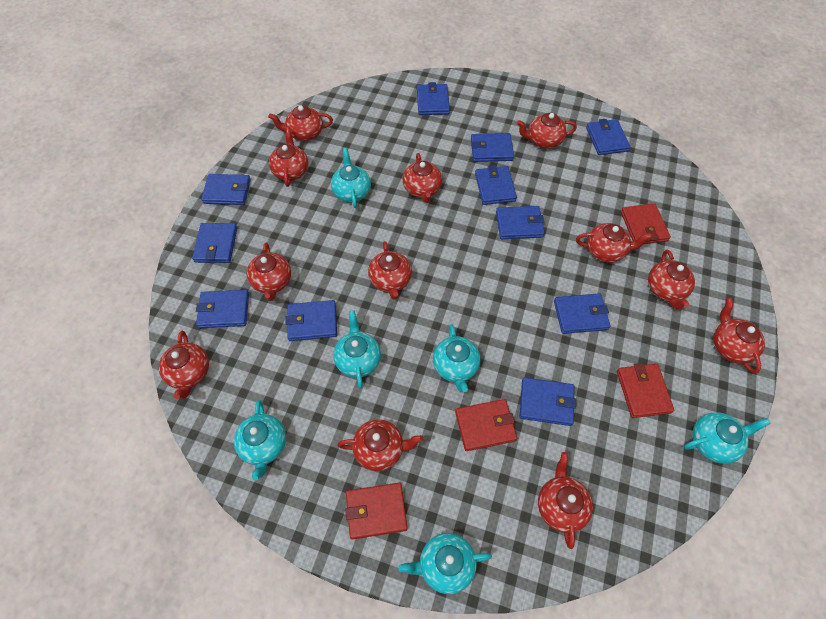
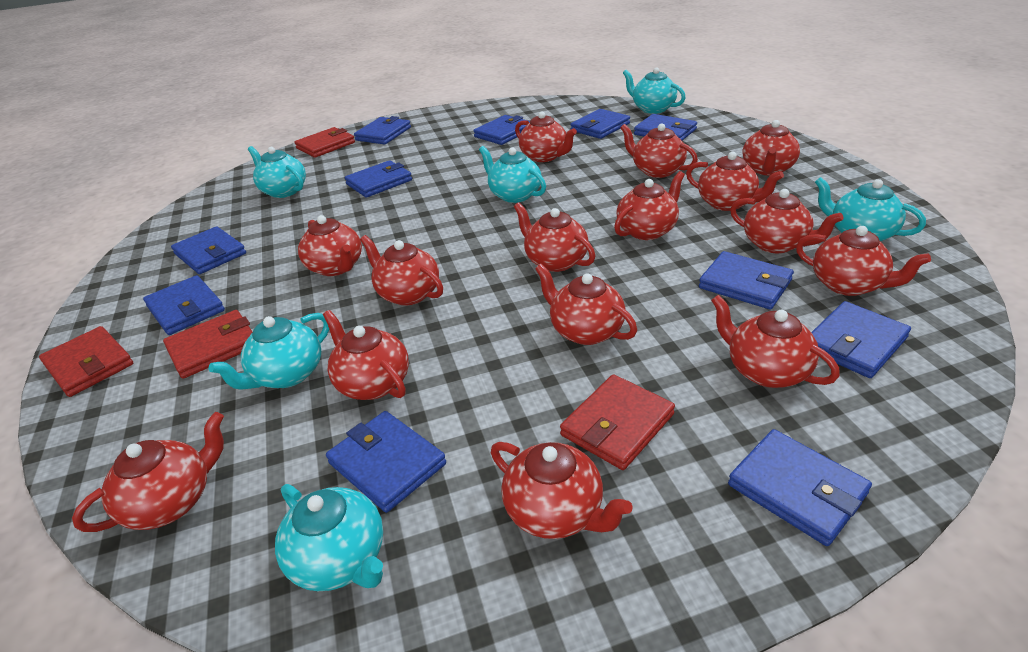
red teapot: [159,331,209,399] [247,242,291,301] [268,105,333,141] [269,127,308,187] [337,419,423,471] [368,241,412,300] [403,153,442,203] [517,113,577,149] [538,452,593,549] [576,223,652,263] [648,250,695,310] [713,298,765,374] = 12 -> [72,412,224,532] [298,215,362,276] [323,310,409,400] [360,235,443,305] [491,442,633,539] [514,202,595,272] [515,111,577,162] [535,264,637,345] [614,171,685,240] [620,123,698,178] [686,152,784,211] [711,295,840,388] [730,189,843,253] [743,120,800,176] [796,226,931,296] = 15

